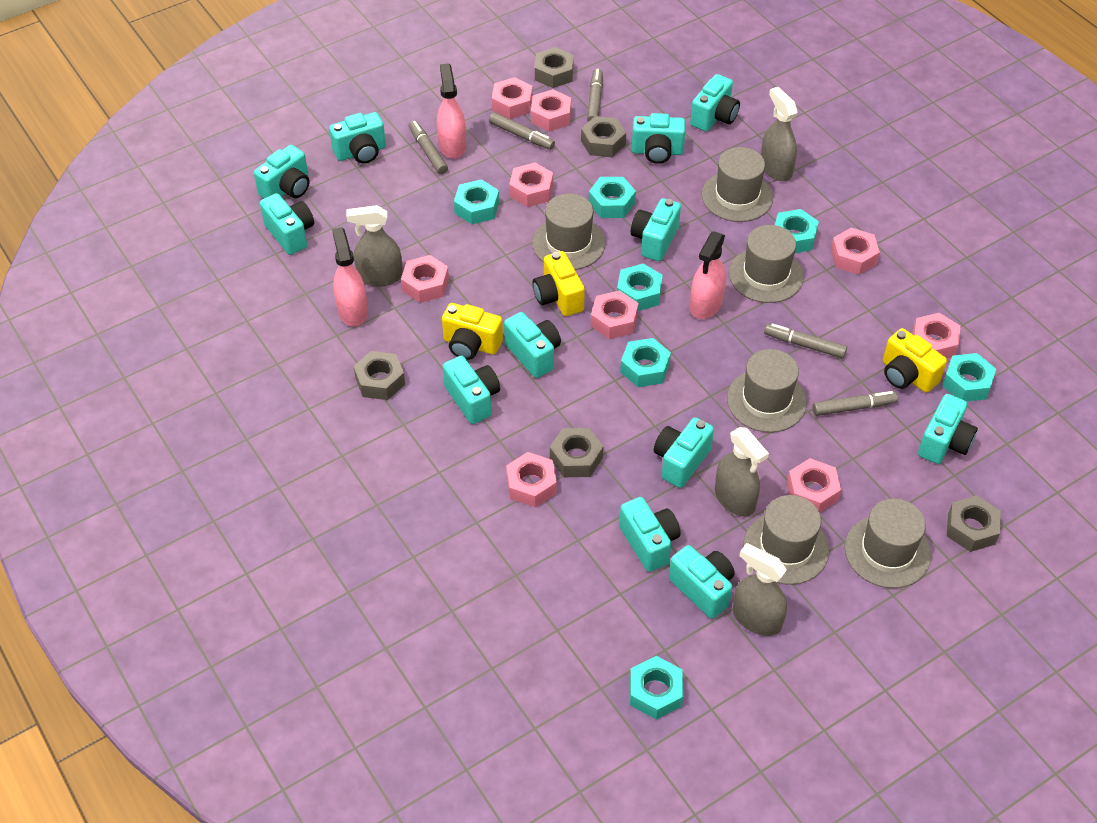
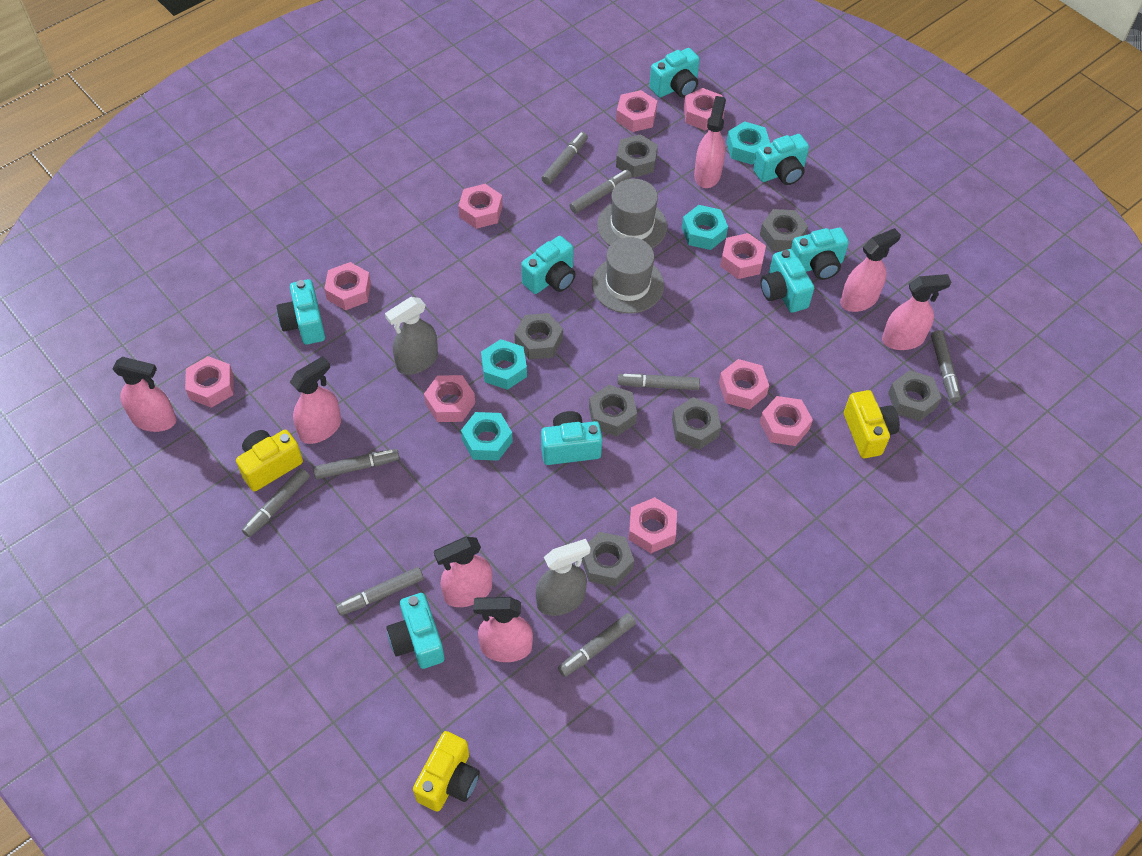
grey hat: [532,193,606,270] [702,147,773,222] [727,349,807,433] [729,225,804,303] [743,495,829,585] [845,499,931,588] = 6 -> [592,237,664,314] [597,179,667,249] = 2
grey marker: [409,120,448,174] [489,112,555,150] [587,68,603,122] [764,323,847,358] [813,391,898,416] = 5 -> [242,468,310,537] [313,449,399,479] [336,567,424,616] [541,132,588,185] [558,613,636,677] [570,170,632,214] [618,374,700,390] [931,330,961,402] = 8
grey nut: [353,351,405,400] [535,47,574,88] [550,428,604,477] [581,116,626,157] [947,495,1001,552] = 5 -> [515,313,563,360] [582,532,634,587] [589,385,637,436] [616,134,658,178] [672,397,721,450] [760,209,808,251] [888,370,941,421] = 7
grey spray bottle: [346,205,403,287] [715,427,769,516] [733,543,787,636] [761,87,798,181] = 4 -> [385,297,438,375] [536,539,591,616] = 2
pink nut: [401,255,449,303] [492,77,532,119] [506,452,557,507] [509,163,553,207] [531,89,571,132] [591,291,639,339] [787,458,841,513] [831,228,880,275] [912,313,960,359] = 9 -> [185,356,234,408] [324,262,371,310] [424,375,475,422] [458,184,503,229] [616,90,657,132] [629,497,677,553] [684,88,724,130] [719,359,769,410] [720,233,766,279] [760,396,813,446] = 10
pink spray bottle: [332,227,368,327] [437,63,466,159] [690,231,726,319] = 3 -> [113,357,177,432] [290,356,341,444] [434,536,492,607] [473,597,533,662] [694,96,726,188] [840,228,901,312] [882,274,951,350] = 7
turquoise camera: [254,145,309,198] [260,193,314,255] [329,112,386,163] [443,356,500,424] [504,312,561,378] [619,497,681,572] [631,198,681,261] [632,113,686,164] [654,417,714,488] [669,545,735,619] [690,74,740,132] [918,394,978,464] = 12 -> [276,279,325,345] [386,593,445,669] [521,236,576,294] [541,411,602,465] [649,48,700,98] [753,134,809,185] [761,249,814,313] [791,228,849,280] = 8
turquoise nut: [454,179,499,224] [589,177,636,218] [617,264,663,311] [620,338,671,387] [630,656,683,720] [775,209,819,253] [942,353,996,402] = 7 -> [461,412,513,461] [481,339,527,390] [682,205,728,250] [726,121,770,165] = 4

